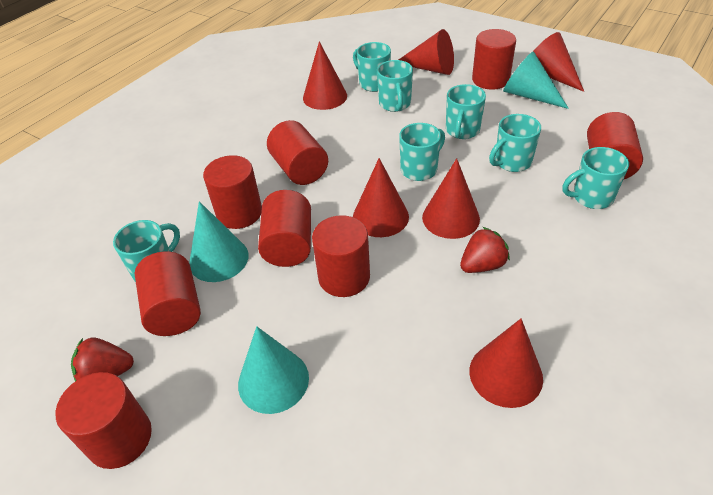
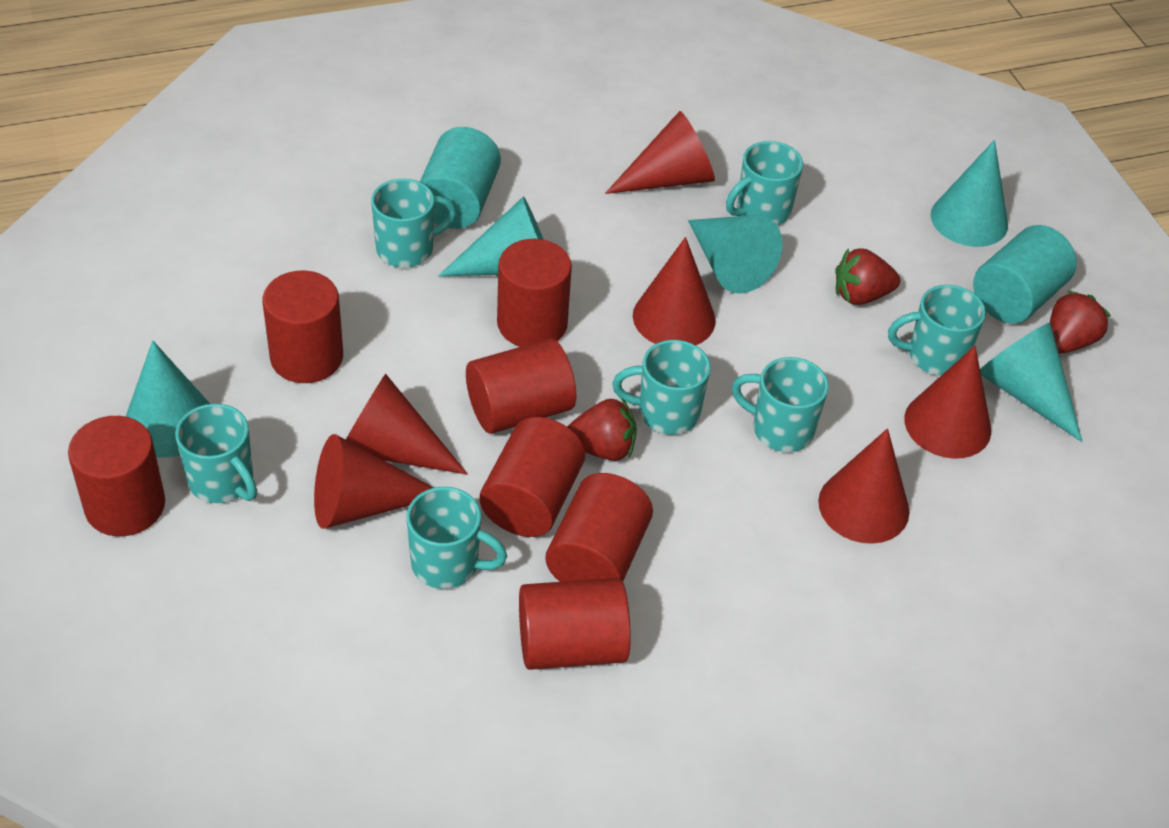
red cylinder: [56,372,152,469] [134,251,201,336] [203,155,262,229] [258,190,311,267] [267,120,328,185] [312,215,370,297] [472,29,516,90] [587,112,643,180] = 8 -> [68,416,165,536] [263,270,343,383] [466,339,576,434] [480,417,585,537] [497,239,572,347] [519,578,631,670] [546,473,653,582] = 7
red strawberry: [71,338,134,381] [460,227,510,273] = 2 -> [567,398,637,461] [835,248,900,305] [1050,290,1111,353] = 3
turquoise cone: [189,201,248,282] [238,326,309,414] [503,51,569,109] = 3 -> [126,340,210,457] [438,196,544,276] [688,215,782,294] [931,140,1008,247] [980,323,1083,442] = 5
turquoise cylinder: none = 0 -> [420,127,501,229] [973,225,1077,324] = 2

